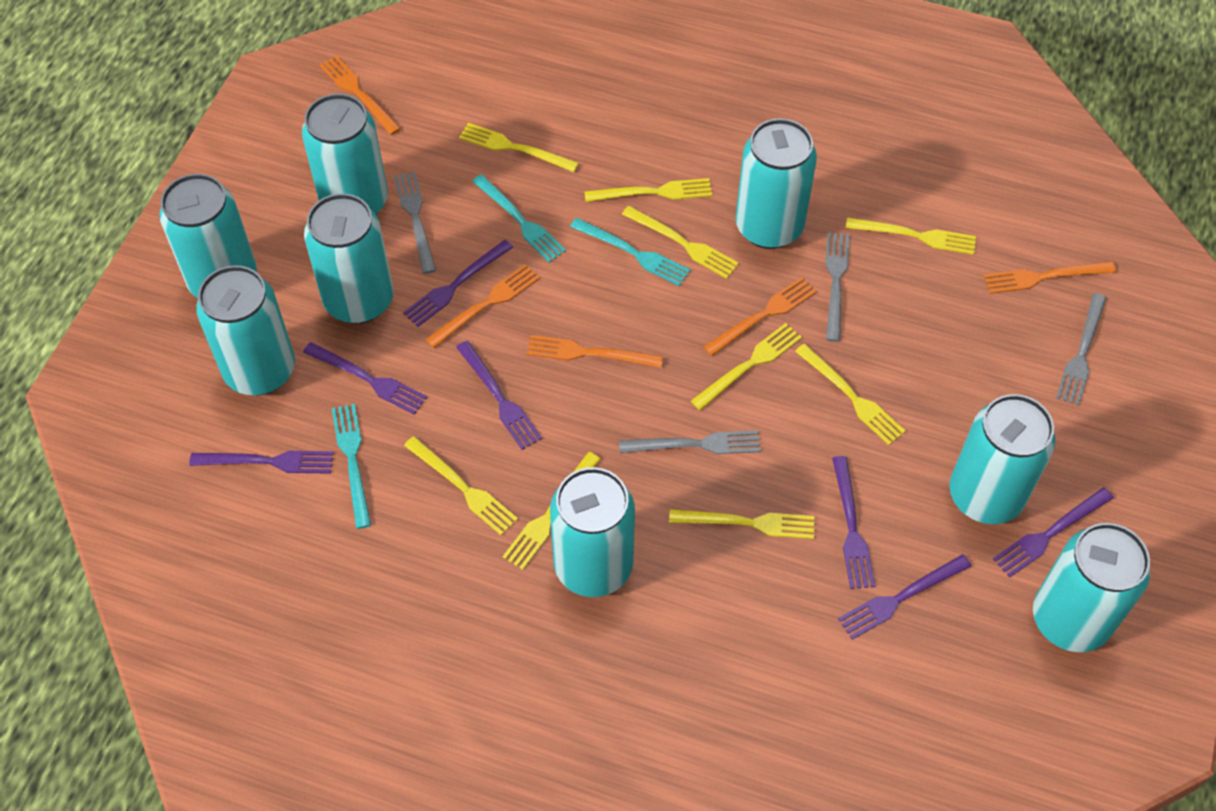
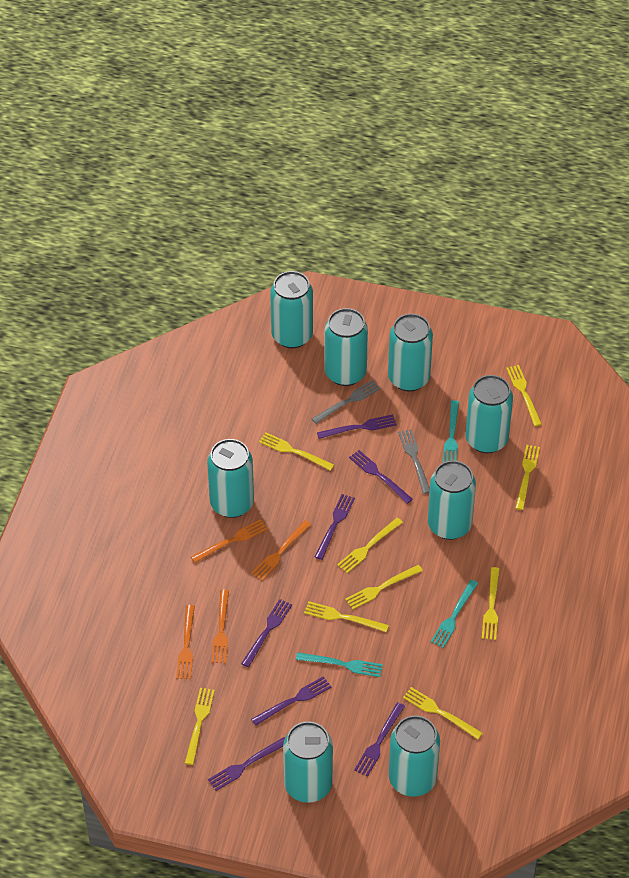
grey fork: [394,171,436,274] [619,430,761,454] [826,232,850,342] [1056,293,1106,406] = 4 -> [312,380,381,424] [398,429,430,494] = 2
orange fork: [320,55,401,135] [425,264,540,348] [527,335,663,368] [704,277,817,356] [984,262,1116,294] = 5 -> [176,605,195,679] [191,519,268,563] [212,590,229,663] [251,520,311,581] = 4

